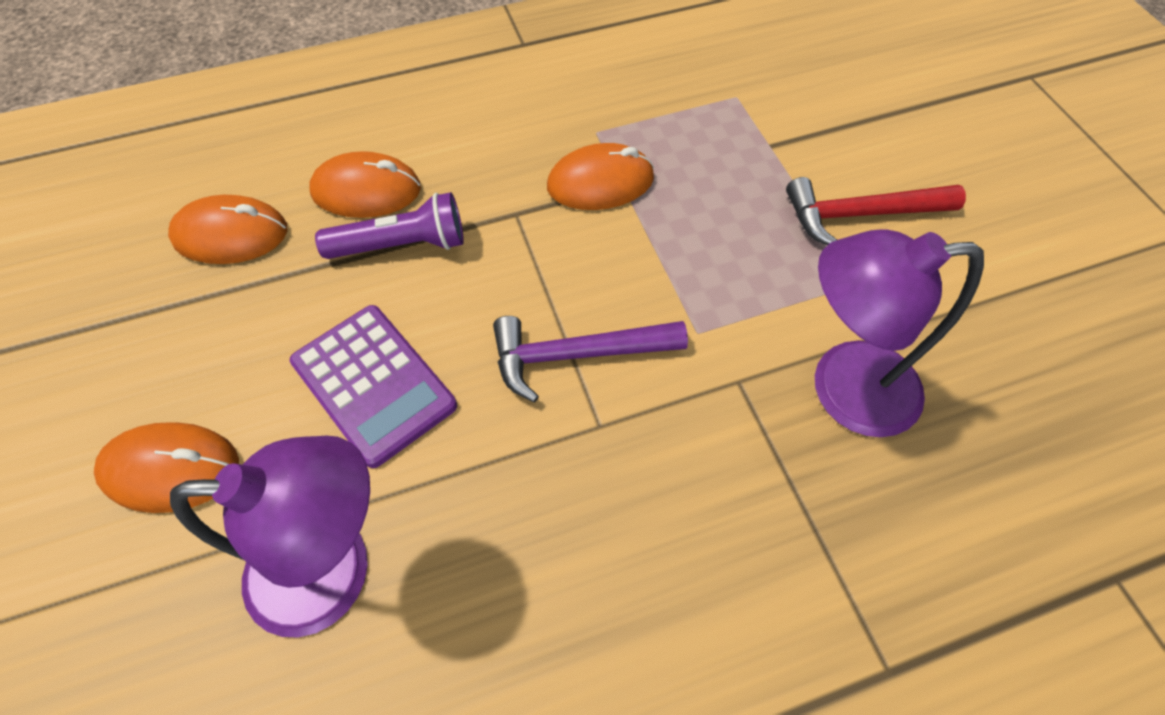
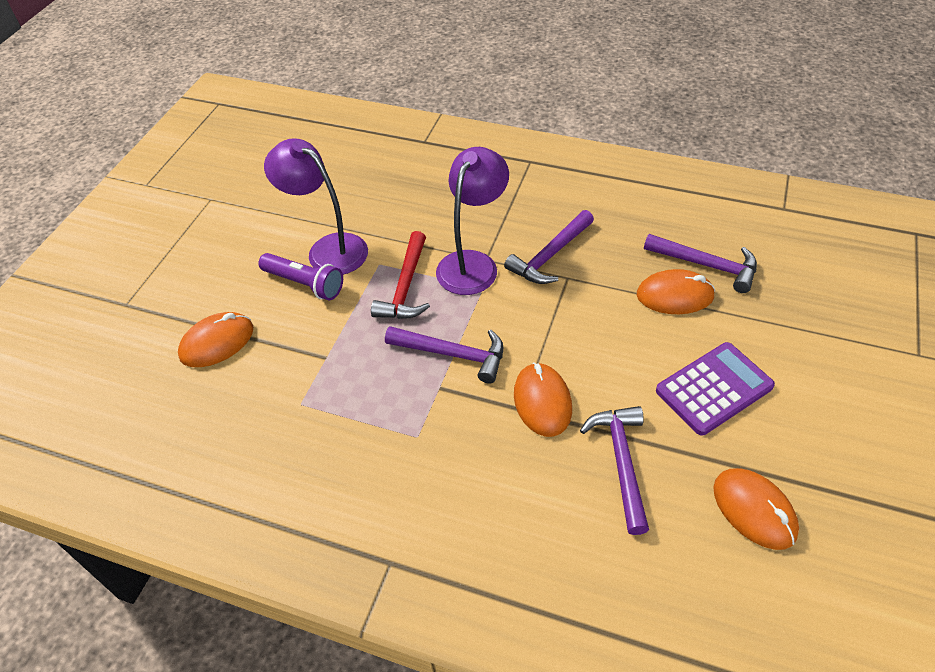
purple hammer: [493,316,688,402] = 1 -> [385,326,504,383] [504,210,594,284] [580,406,649,535] [644,234,757,293] = 4

